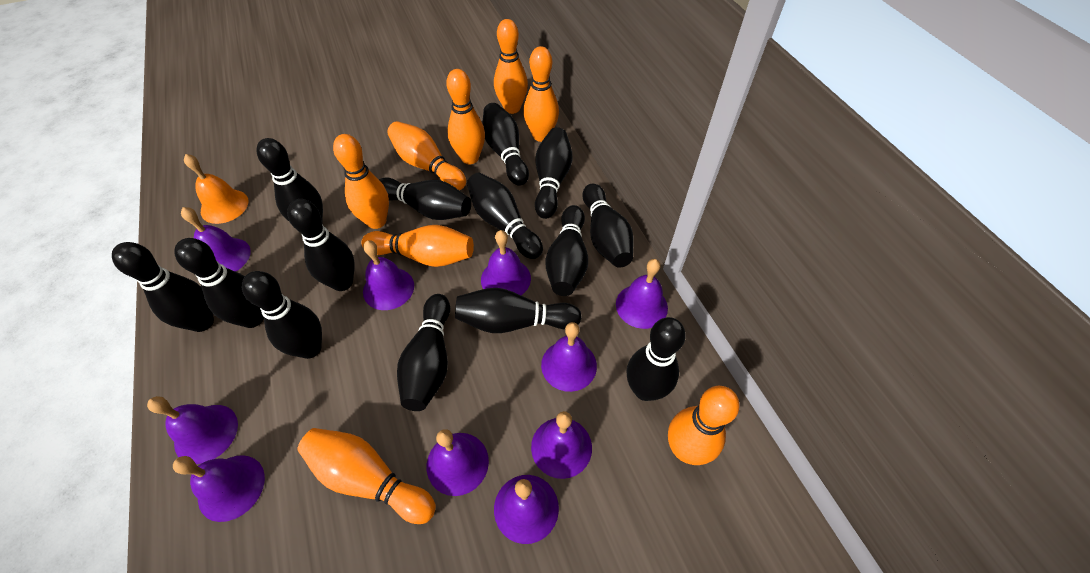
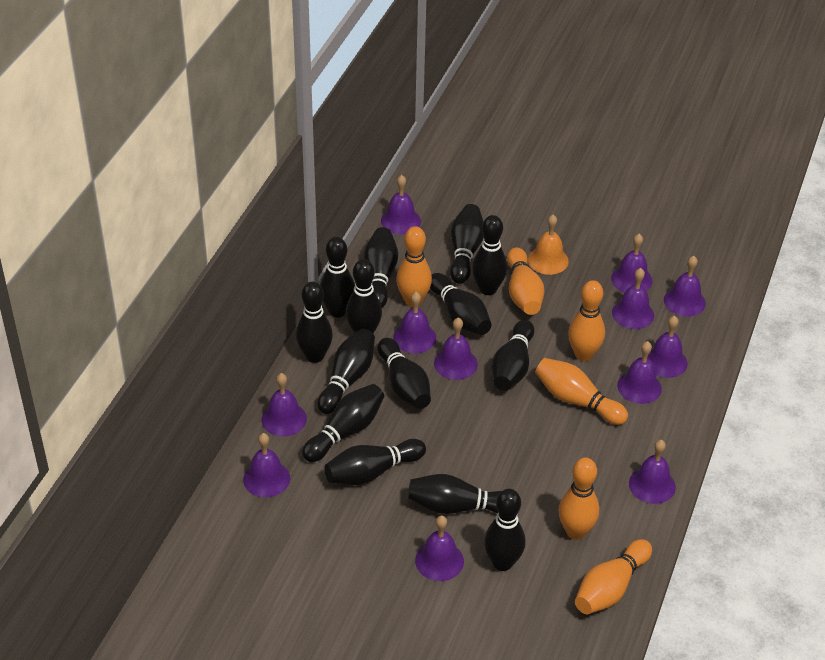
orange bowling pin: [297,428,436,524] [333,134,389,229] [361,225,474,267] [387,121,466,190] [446,69,485,164] [494,19,528,114] [523,46,559,142] [668,386,739,465] = 8 -> [396,226,432,307] [507,247,544,315] [535,358,628,425] [559,457,599,540] [568,280,605,361] [575,539,652,614] = 6
purple bell: [147,396,238,464] [173,455,265,522] [181,207,251,272] [363,240,414,310] [427,429,489,496] [481,230,531,295] [494,475,559,544] [531,411,592,479] [541,322,597,392] [616,259,668,329] = 10 -> [243,433,290,498] [261,373,307,436] [381,175,421,235] [393,292,436,354] [415,516,464,581] [434,318,478,380] [611,234,653,292] [612,268,654,329] [617,341,662,404] [629,440,676,504] [647,316,687,378] [664,256,706,317] = 12

